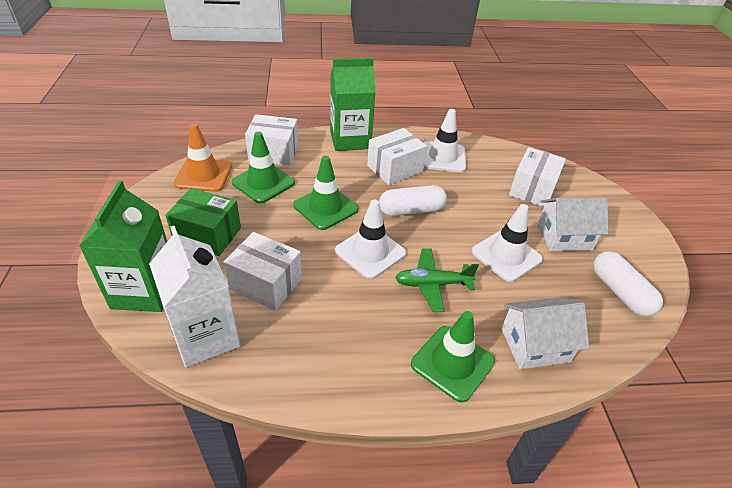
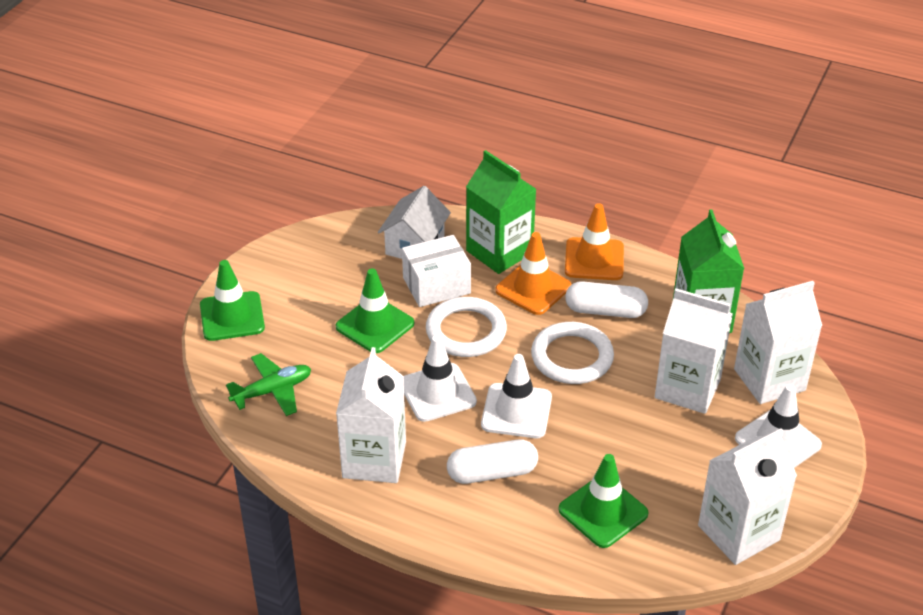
green box: [165,188,241,256] = 1 -> none = 0
orange traffic cone: [174,123,232,192] = 1 -> [495,232,571,315] [565,203,624,280] = 2
white box: [224,232,302,311] [245,114,298,165] [367,128,427,185] [509,147,566,207] = 4 -> [402,235,471,307] = 1
white carton: [149,226,241,368] = 1 -> [336,347,406,483] [655,289,733,414] [698,428,797,565] [734,281,822,404] = 4
white house: [501,297,589,369] [537,197,609,251] = 2 -> [378,186,451,259] = 1
white ring: none = 0 -> [426,297,507,357] [531,322,614,384] = 2

